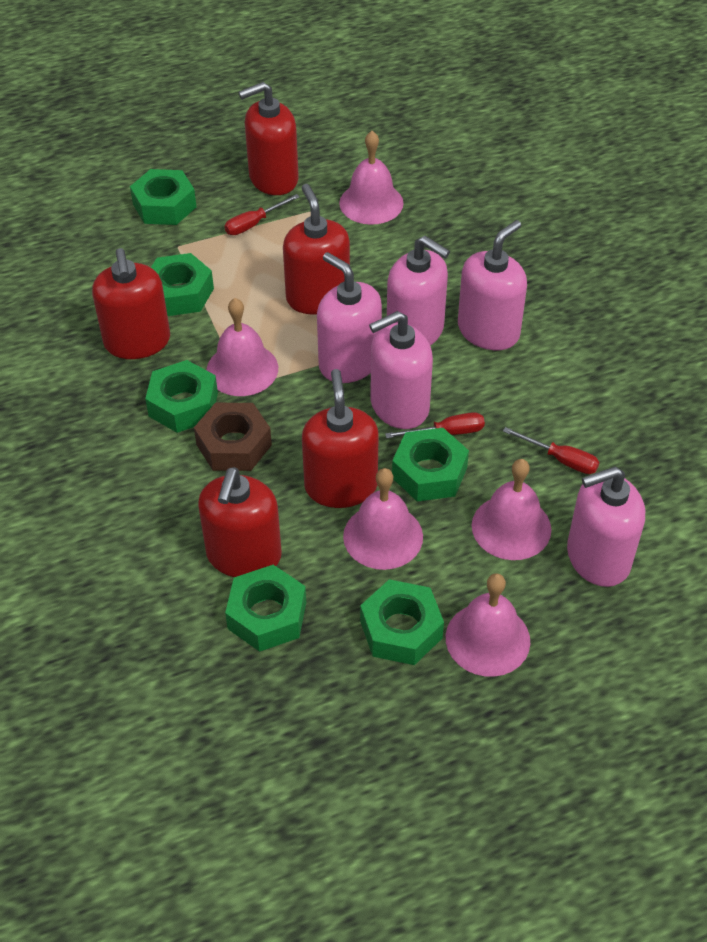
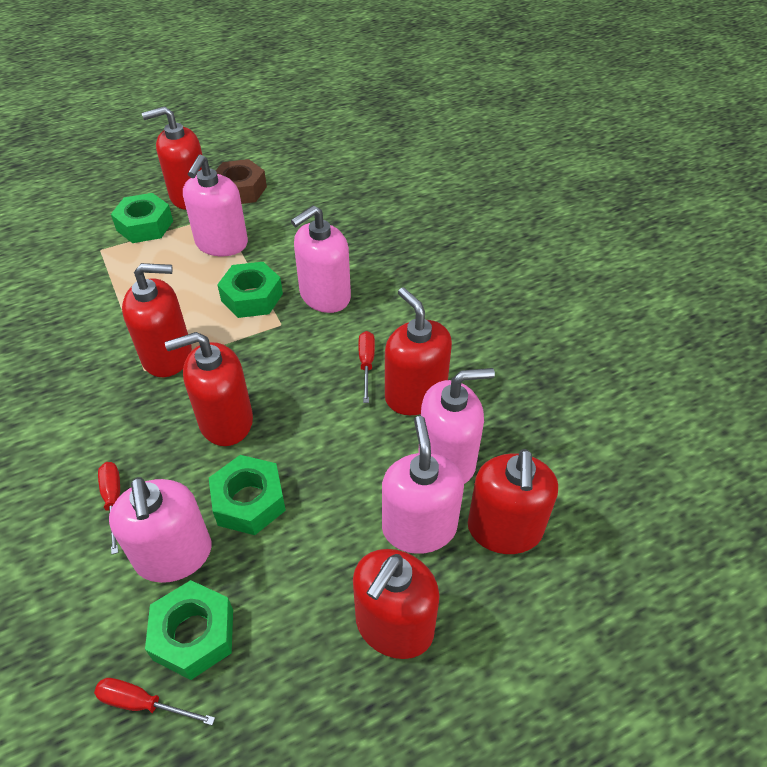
green nut: [130,169,196,225] [145,360,218,433] [151,253,214,316] [225,565,306,652] [360,579,444,665] [392,428,469,502] = 6 -> [111,193,173,243] [145,580,233,680] [209,455,286,535] [217,262,283,318] = 4
pink bell: [207,298,278,396] [339,131,404,225] [343,468,423,570] [446,573,530,677] [472,459,551,560] = 5 -> none = 0
red soap dispenser: [92,248,170,359] [198,467,282,577] [238,82,299,195] [283,184,350,315] [302,369,379,508] = 5 -> [122,263,192,377] [142,106,202,210] [165,332,253,446] [353,549,440,659] [385,287,452,415] [468,449,558,554] = 6

